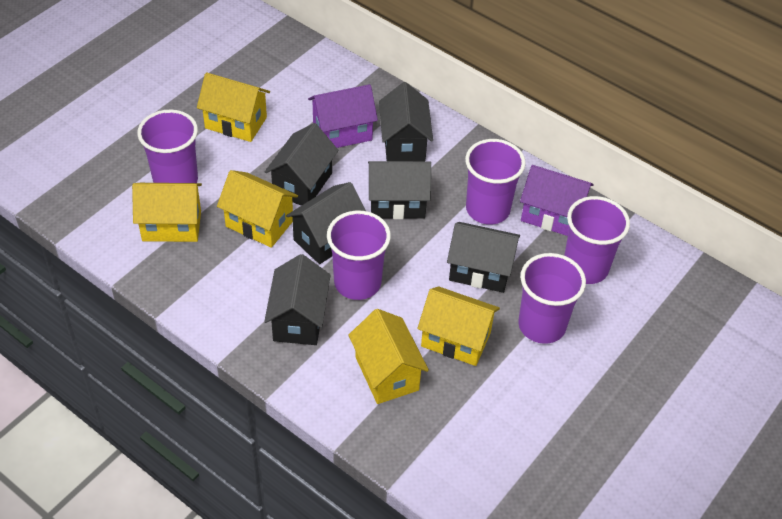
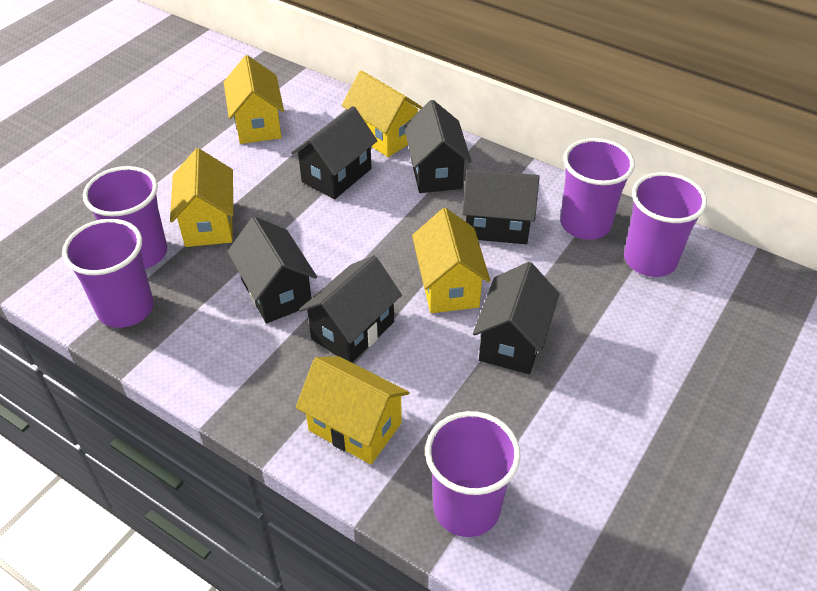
purple house: [308,84,378,148] [520,165,594,236] = 2 -> none = 0

